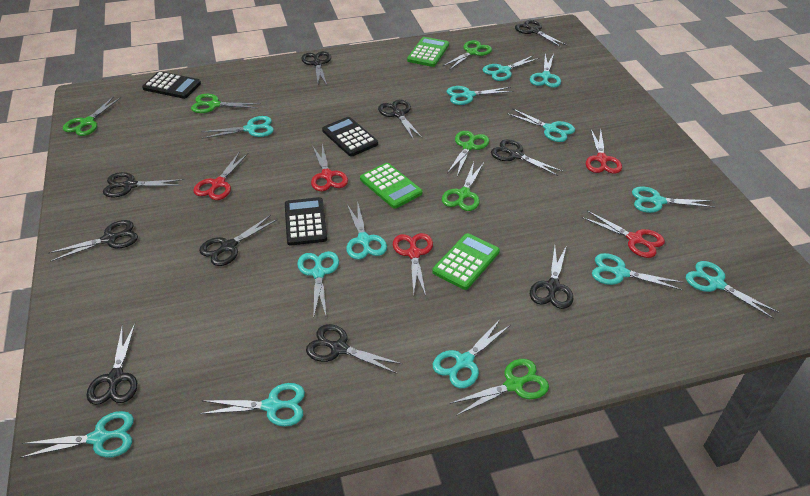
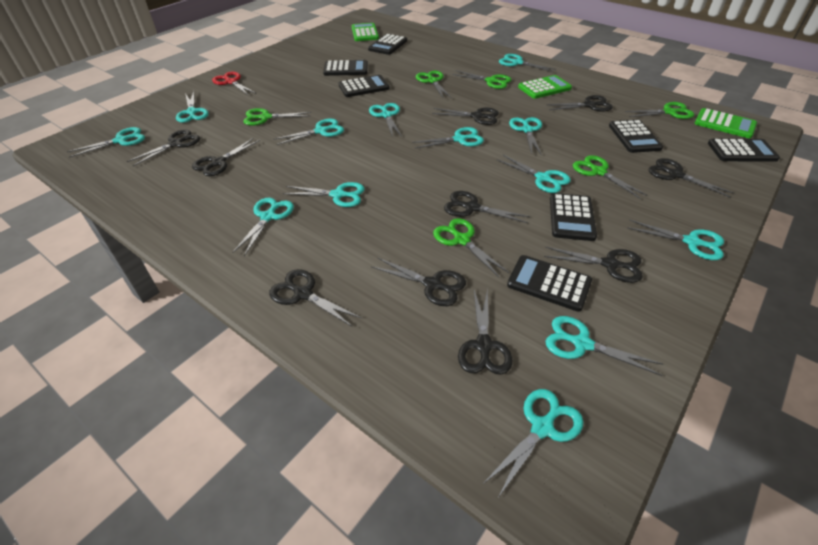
black calculator: [142,71,201,99] [285,197,327,245] [322,117,378,157] = 3 -> [323,60,368,76] [339,75,390,97] [368,34,407,55] [507,255,592,312] [550,193,597,241] [609,119,663,153] [708,139,780,162] = 7
red scissors: [193,151,249,200] [311,144,348,191] [393,233,433,296] [581,211,665,258] [586,129,622,174] = 5 -> [212,72,255,96] = 1

